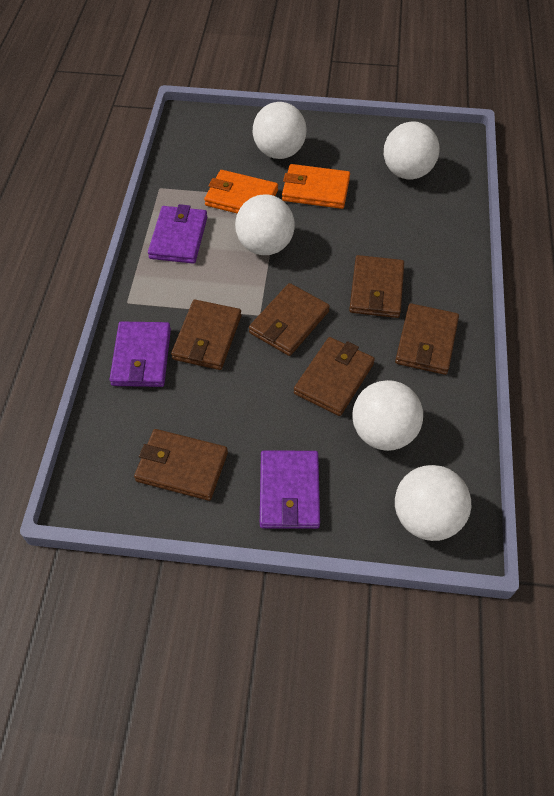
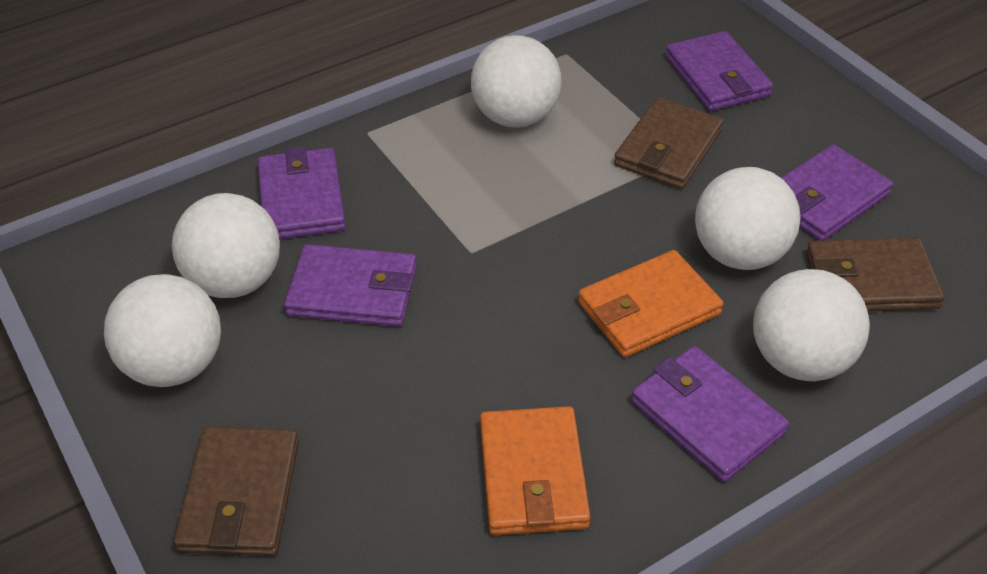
brown wallet: [134,429,228,501] [171,300,241,370] [249,283,330,356] [294,337,375,416] [349,255,404,318] [395,303,459,375] = 6 -> [174,426,299,556] [614,97,724,189] [806,238,944,311] = 3
purple wallet: [109,322,171,387] [148,204,207,264] [260,450,320,529] = 3 -> [258,146,346,239] [284,244,417,327] [631,346,789,482] [665,31,773,111] [781,144,893,241] = 5

